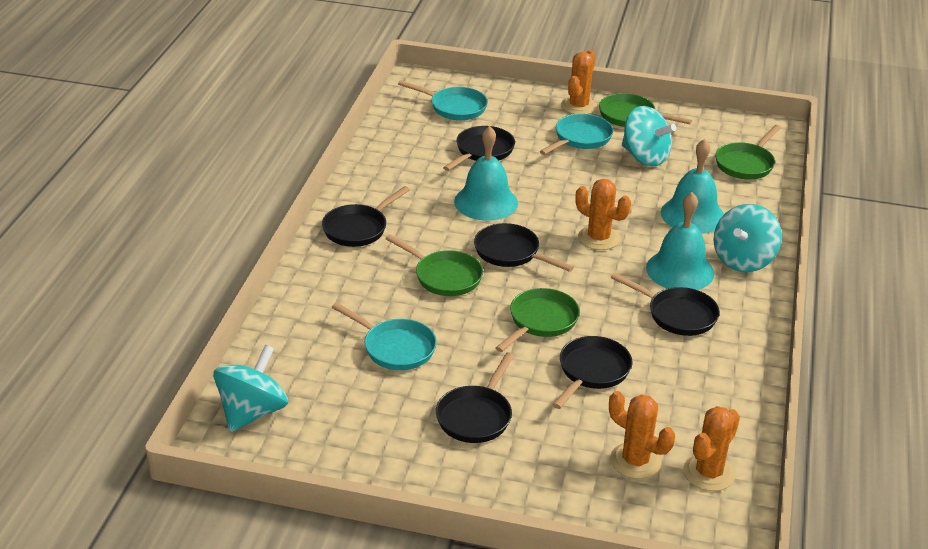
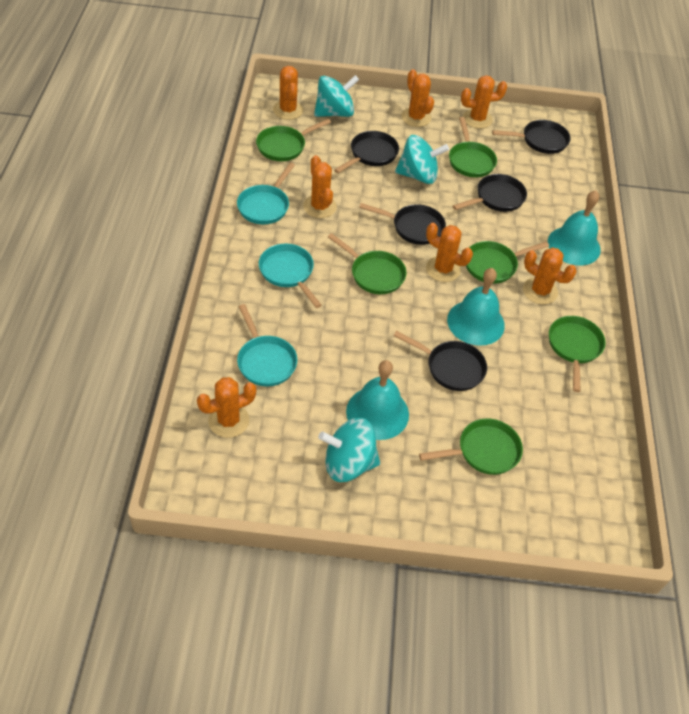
black pan: [322,186,410,247] [436,352,514,443] [443,126,515,171] [474,223,574,272] [552,336,632,409] [611,273,720,336] = 6 -> [334,131,399,173] [359,203,446,245] [393,331,487,391] [453,174,527,212] [492,120,570,154] = 5
green pan: [385,234,483,296] [496,288,580,352] [599,93,692,127] [715,125,781,180] = 4 -> [256,119,331,161] [328,233,406,294] [419,418,523,475] [449,117,497,177] [466,241,549,284] [549,316,606,392] = 6
orange cactus: [561,50,597,114] [575,179,631,250] [609,391,675,479] [683,406,740,491] = 4 -> [197,377,256,438] [273,66,304,120] [303,155,337,218] [401,69,434,127] [426,223,473,282] [461,75,507,129] [523,247,577,304] = 7

